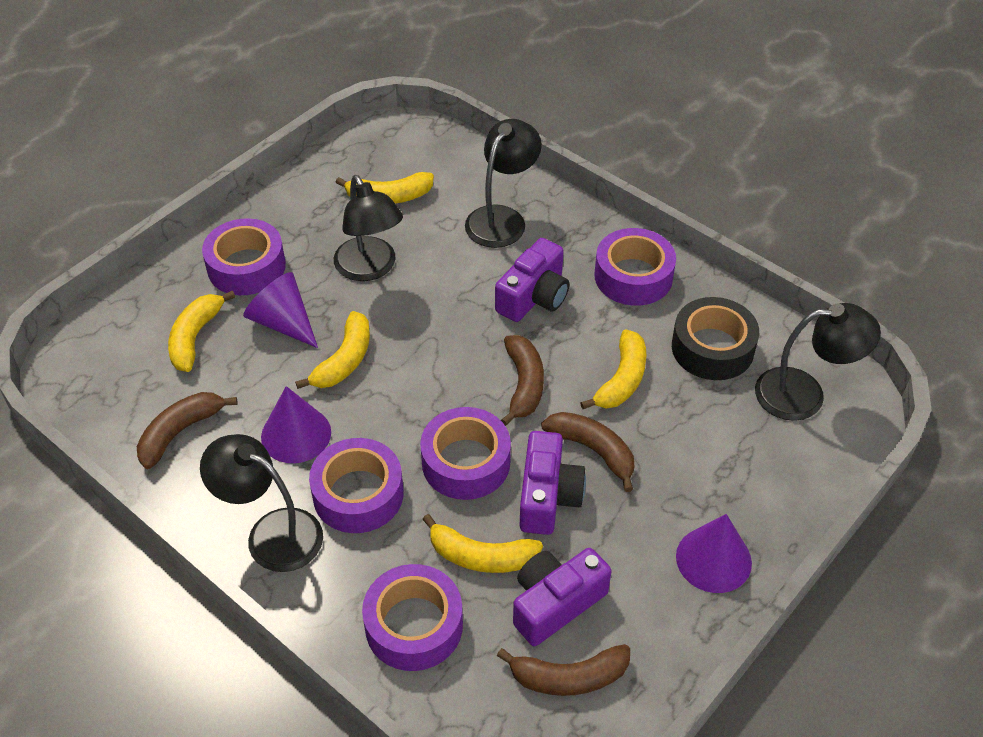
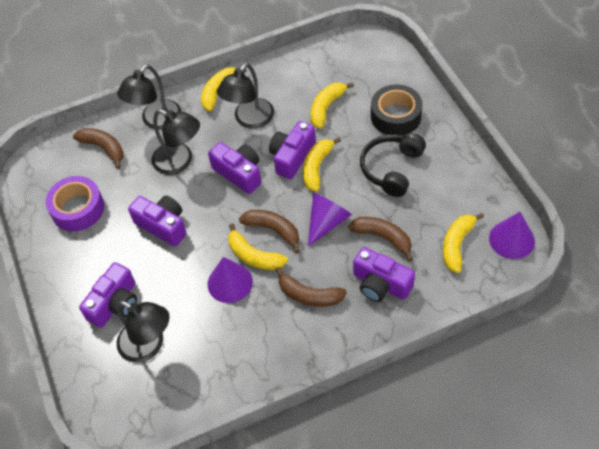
black headphones: none = 0 -> [360,133,426,197] = 1
purple camera: [495,238,569,322] [513,548,611,646] [520,431,586,535] = 3 -> [79,262,137,328] [128,195,187,246] [208,142,261,194] [269,121,316,179] [353,247,415,302] = 5
purple tape: [202,218,286,295] [309,438,404,533] [362,564,463,671] [420,407,511,500] [594,228,676,306] = 5 -> [46,176,104,231] = 1

